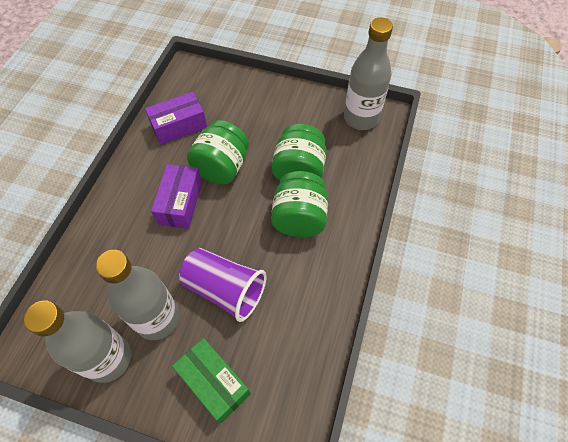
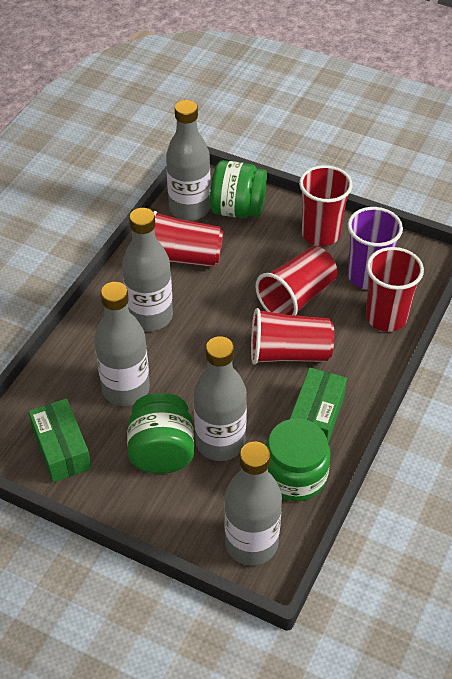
green box: [172,338,251,423] = 1 -> [28,398,92,482] [290,368,347,442] = 2
grey bottle: [24,300,131,383] [96,250,180,340] [344,18,393,130] = 3 -> [94,282,150,406] [122,208,173,331] [166,100,211,221] [194,336,247,461] [224,442,282,566] = 5
purple box: [145,92,207,145] [151,164,202,229] = 2 -> none = 0
red cup: none = 0 -> [153,211,223,267] [251,308,334,365] [255,246,337,315] [299,165,353,246] [366,247,424,332] = 5

